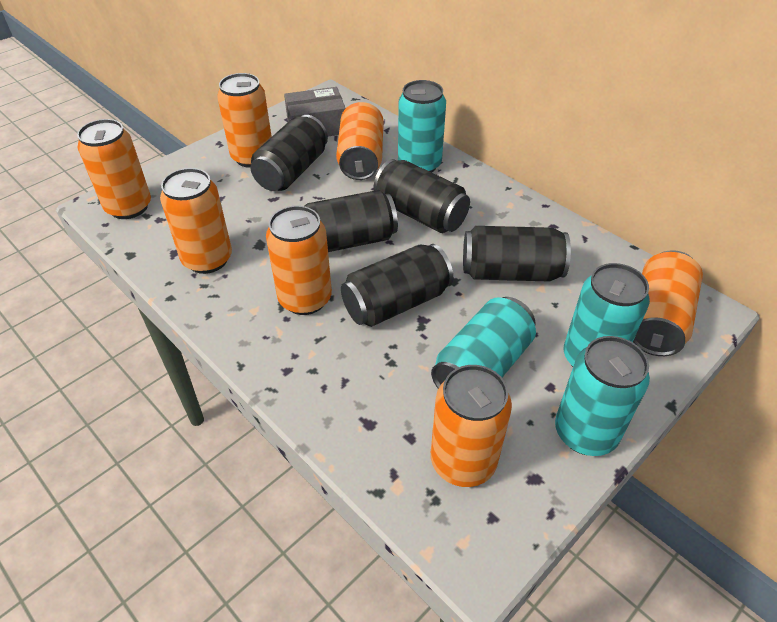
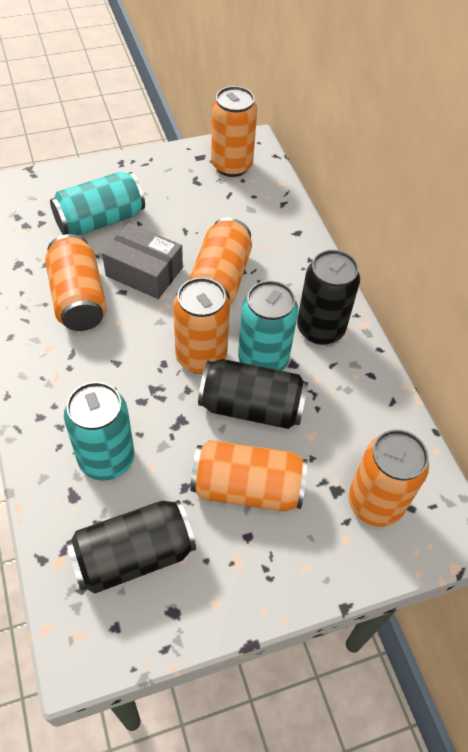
black can: [251,115,328,191] [305,190,398,252] [341,244,453,327] [374,159,470,233] [463,226,571,282] = 5 -> [66,500,196,593] [198,359,308,429] [297,250,360,345] = 3
orange can: [77,119,151,219] [160,168,232,274] [217,73,272,168] [266,206,332,315] [336,102,384,180] [431,365,512,487] [633,250,703,356] = 7 -> [45,234,107,331] [173,277,230,374] [189,218,252,304] [190,440,307,512] [211,86,257,177] [348,429,429,527] = 6
turquoise can: [398,80,446,172] [431,297,536,389] [555,336,650,456] [564,263,650,367] = 4 -> [50,172,145,236] [64,382,134,481] [238,280,298,371] = 3

